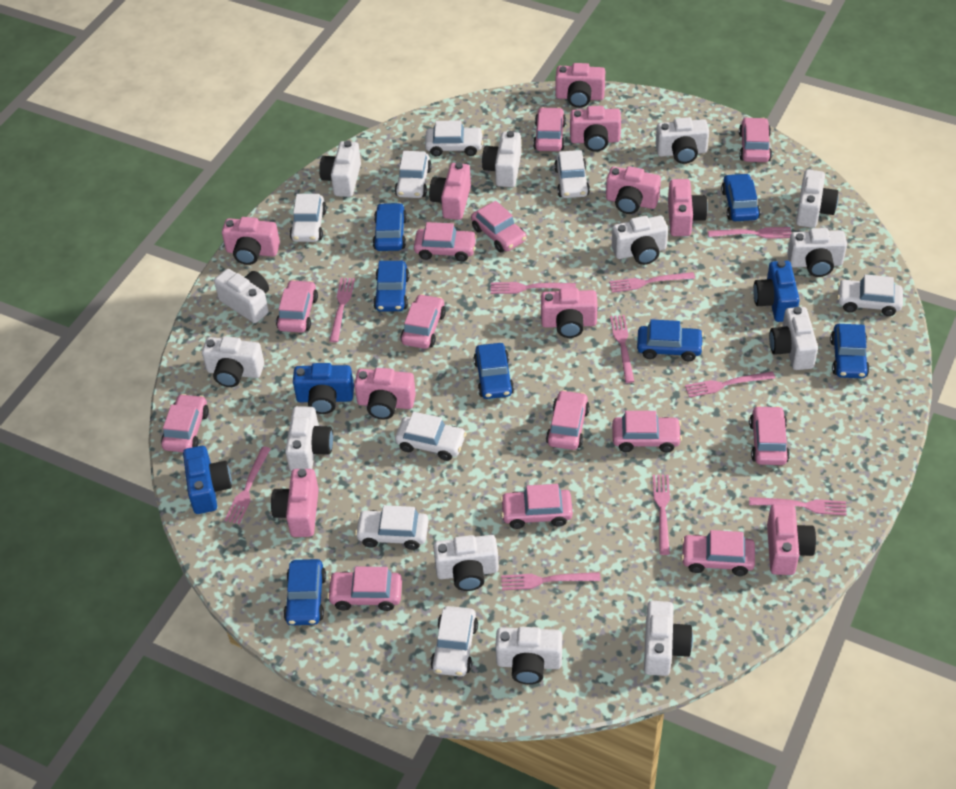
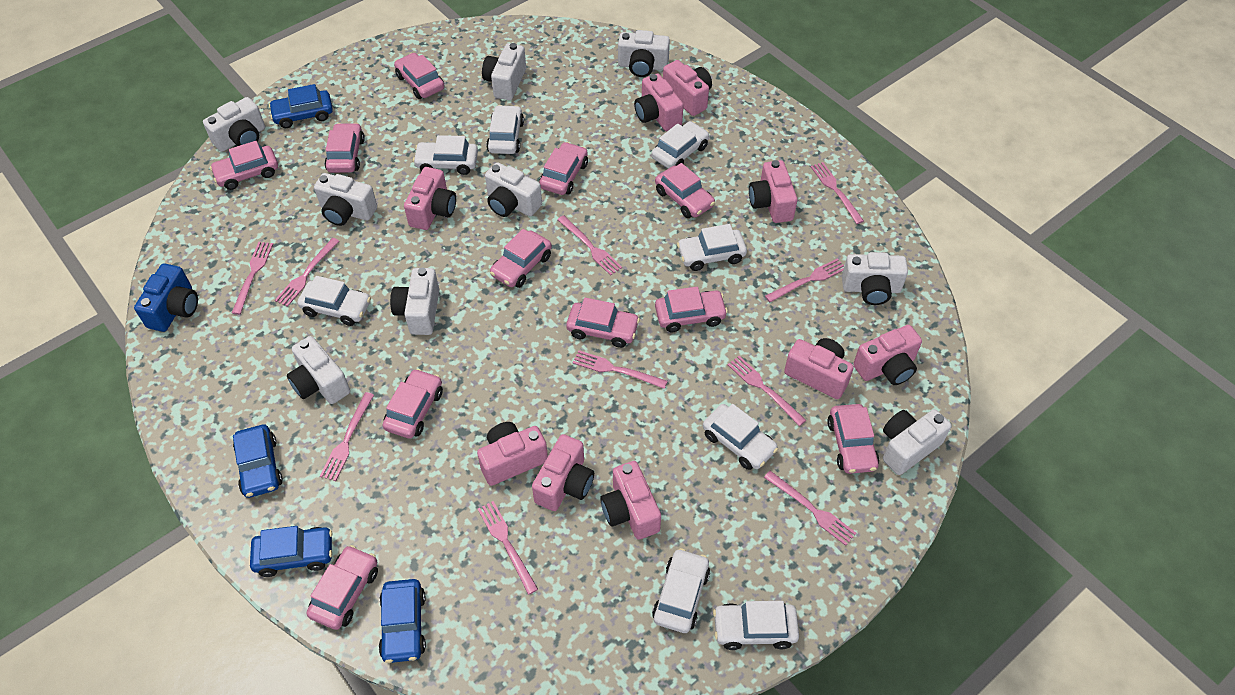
blue camera: [183,446,232,514] [293,363,354,414] [753,260,800,322] = 3 -> [134,264,198,332] = 1
blue car: [283,559,326,625] [373,202,407,251] [373,261,410,312] [473,343,514,399] [637,319,704,361] [721,173,760,221] [830,324,870,378] = 7 -> [233,425,283,498] [250,526,333,577] [269,84,333,128] [379,579,426,663] = 4
pink camera: [222,217,280,265] [271,469,319,537] [354,368,416,419] [429,162,471,220] [541,288,598,338] [556,63,605,108] [570,106,621,152] [606,166,661,214] [668,179,708,236] [767,504,816,575] = 10 -> [404,167,456,230] [477,422,548,486] [532,434,594,511] [600,461,661,540] [634,73,683,131] [663,60,712,116] [749,160,797,223] [784,338,854,399] [853,325,922,385] = 9
pink car: [161,394,209,452] [276,280,318,333] [327,567,402,611] [400,294,446,349] [414,222,477,262] [471,201,526,252] [500,484,573,529] [533,107,566,151] [546,390,590,450] [612,411,682,452] [681,530,755,576] [739,117,772,162] [749,405,790,465] = 13 -> [210,141,278,190] [306,545,378,630] [325,123,365,173] [382,369,443,439] [394,53,444,99] [490,229,552,288] [539,142,588,195] [566,298,640,348] [655,163,715,218] [655,287,728,332] [827,404,879,474] = 11
white camera: [202,336,264,387] [214,269,269,323] [285,406,333,471] [319,140,361,197] [433,535,499,591] [482,131,521,187] [495,627,562,684] [612,215,668,265] [644,601,693,676] [655,117,709,164] [769,307,818,370] [787,228,847,277] [796,170,839,228] = 13 -> [203,97,265,152] [287,336,350,404] [314,173,377,226] [390,268,439,335] [482,43,526,100] [485,162,542,217] [618,30,670,77] [842,252,908,305] [883,409,952,475] = 9

